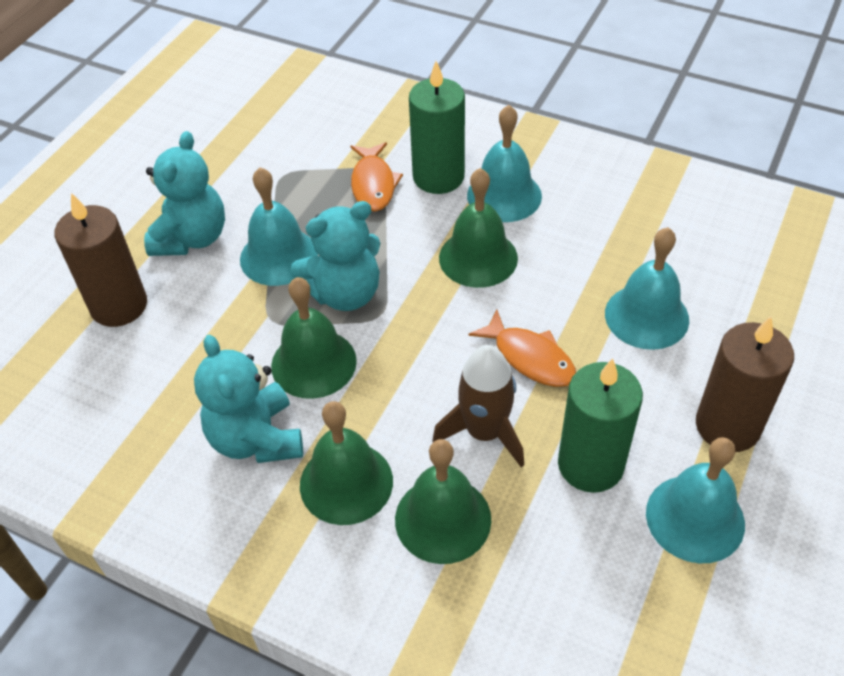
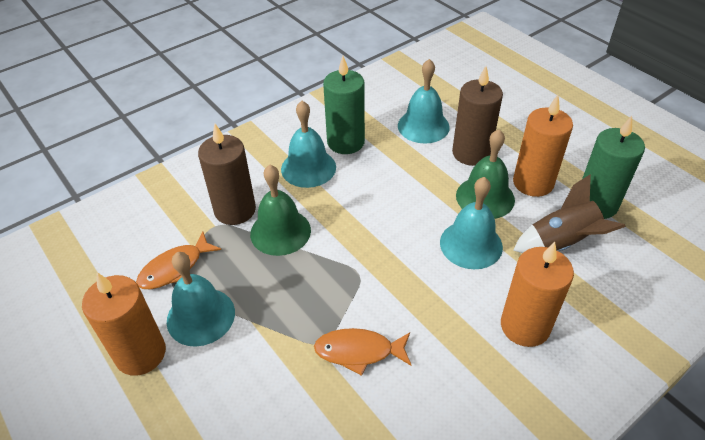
green bell: [271,277,357,399] [300,401,393,525] [395,439,491,564] [439,168,518,288] = 4 -> [250,165,311,256] [456,129,515,219] = 2
orange candle: none = 0 -> [82,272,166,376] [501,242,574,347] [513,95,573,197] = 3
turquoise teddy bear: [144,131,225,256] [194,335,303,463] [291,201,380,311] = 3 -> none = 0

